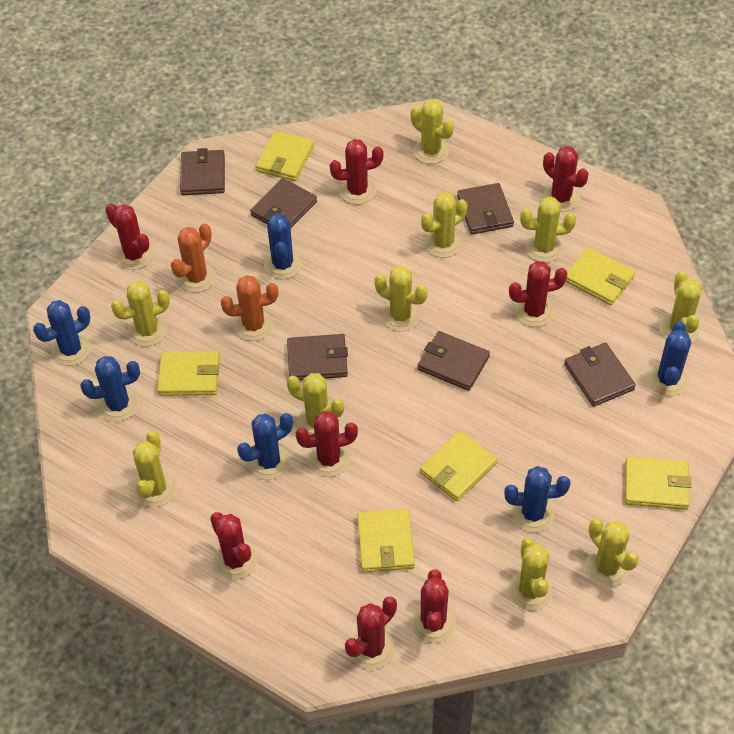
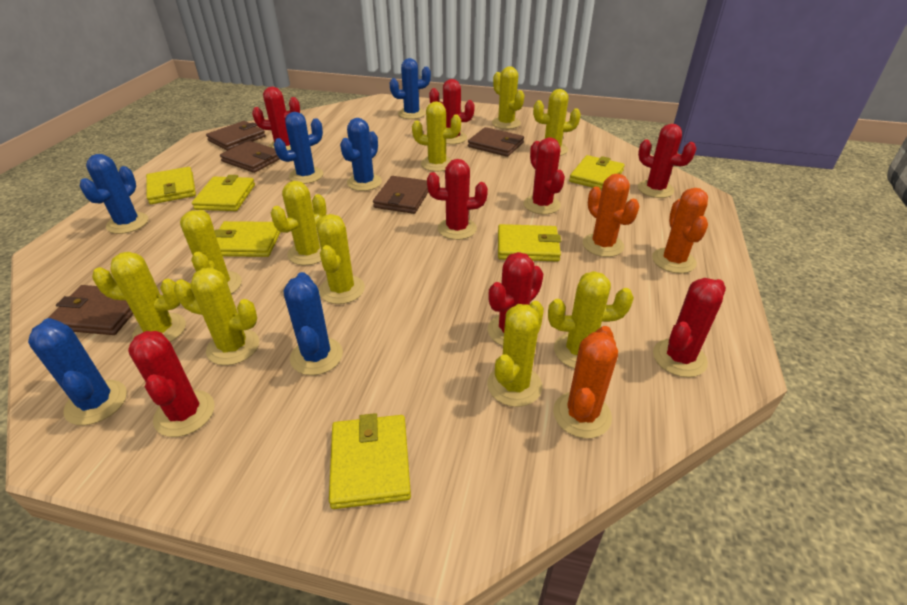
brown wallet: [180,148,225,195] [250,178,317,228] [287,334,348,381] [417,331,490,391] [457,183,514,235] [564,343,636,407] = 6 -> [48,285,133,335] [206,121,266,151] [220,141,280,173] [373,176,428,214] [468,127,524,157] = 5
orange cactus: [171,223,216,293] [221,275,278,341] = 2 -> [553,326,618,438] [583,174,639,257] [652,188,708,274] = 3

